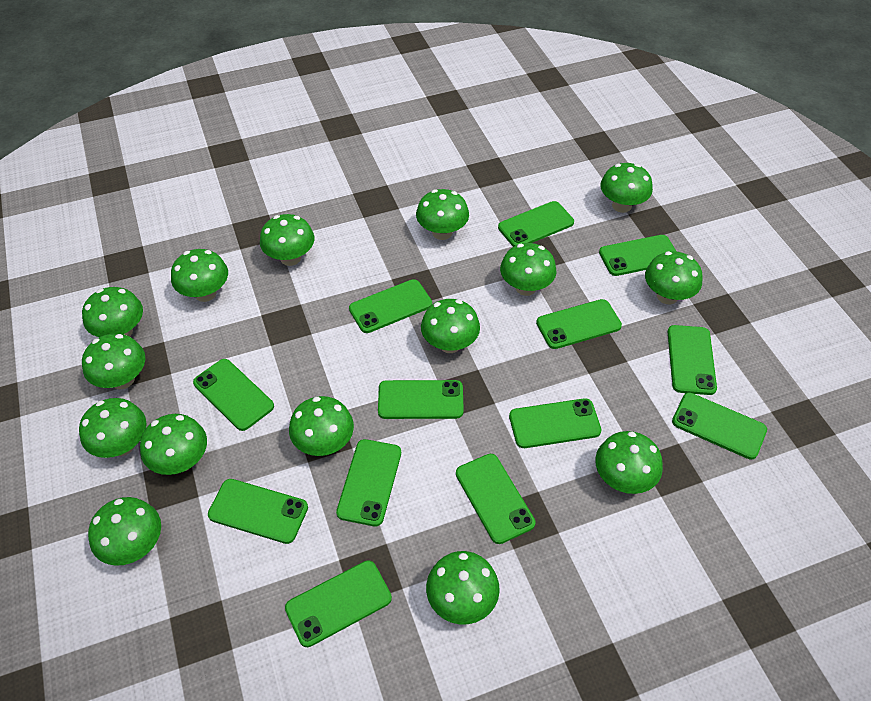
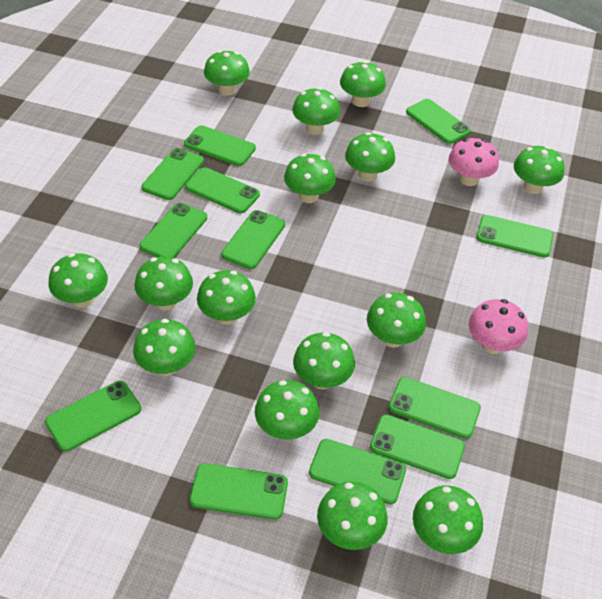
green phone: [193,359,274,431] [208,479,308,544] [285,560,392,647] [336,439,401,526] [349,279,432,333] [378,380,464,419] [456,454,536,544] [498,201,574,247] [509,398,602,448] [536,299,622,349] [599,235,677,276] [668,325,717,395] [672,393,767,460] = 13 -> [45,381,141,451] [140,203,207,258] [141,148,204,200] [184,125,256,166] [185,167,260,214] [190,463,288,520] [221,210,285,269] [309,439,406,504] [370,414,465,479] [389,377,481,439] [406,99,471,144] [477,215,553,258] = 12
pink mushroom: none = 0 -> [449,138,499,186] [469,299,528,354] = 2

